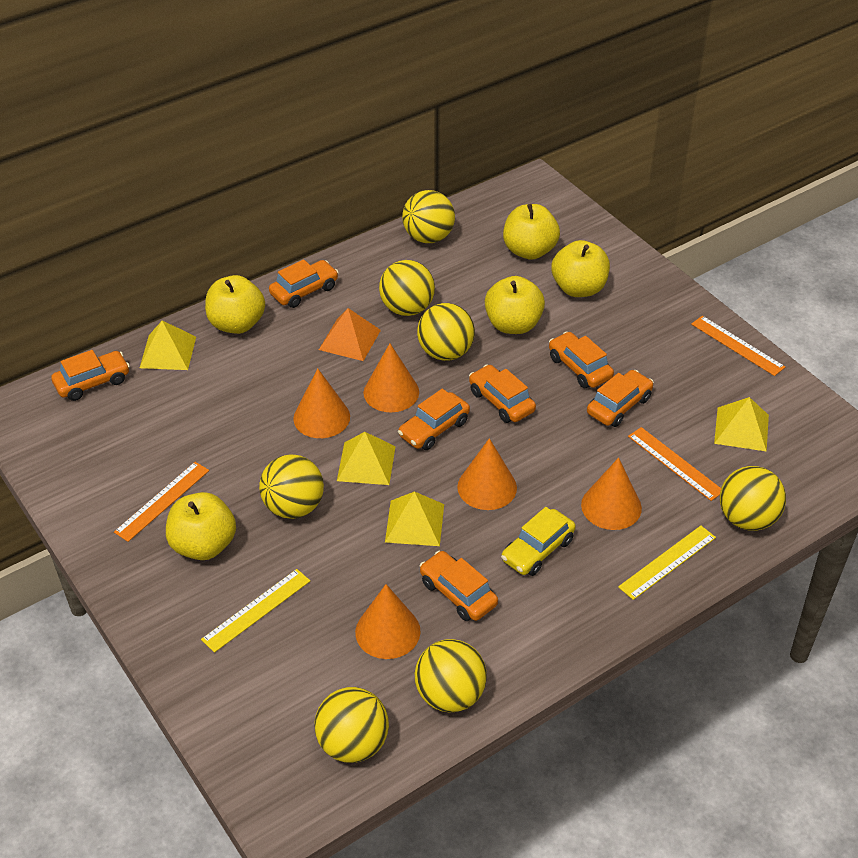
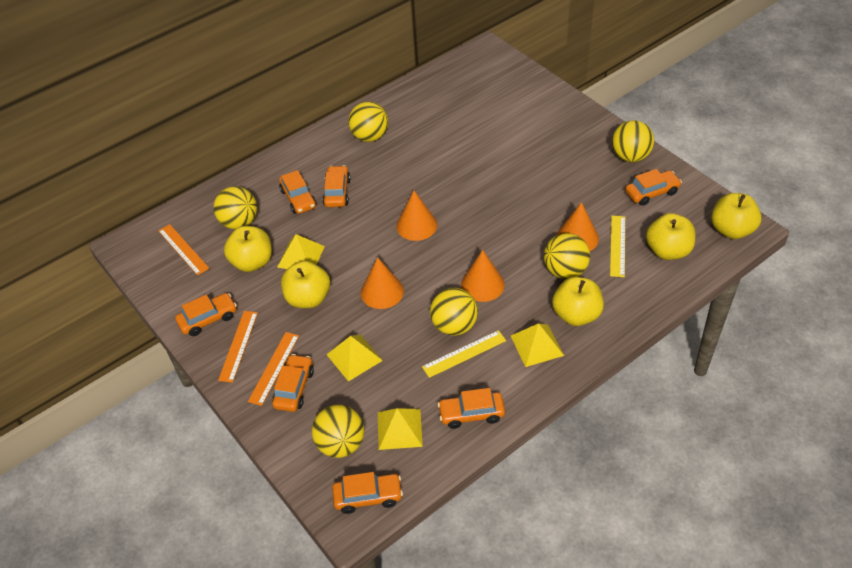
orange cone: [293,368,350,438] [355,584,421,659] [363,343,419,412] [457,438,517,510] [581,458,642,530] = 5 -> [361,257,404,309] [396,191,437,241] [461,250,505,302] [557,202,599,251] = 4
orange pyramid: [319,308,381,361] = 1 -> none = 0
yellow ball: [259,454,324,519] [314,687,389,763] [379,260,435,316] [402,190,455,243] [415,639,487,712] [417,303,475,361] [720,466,786,531] = 7 -> [214,186,257,229] [312,405,364,458] [348,102,388,142] [430,288,478,336] [544,233,590,279] [612,120,654,162] = 6
yellow car: [501,507,576,576] = 1 -> none = 0

